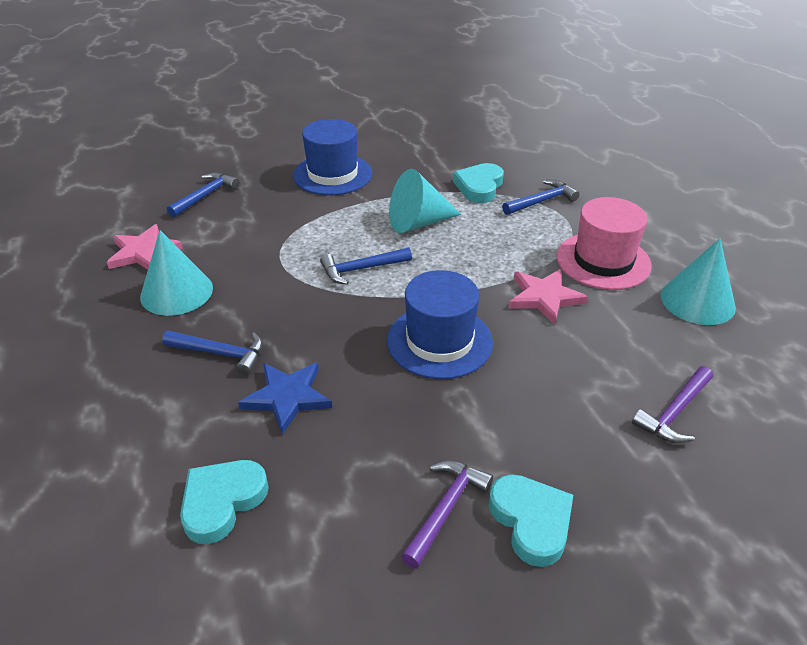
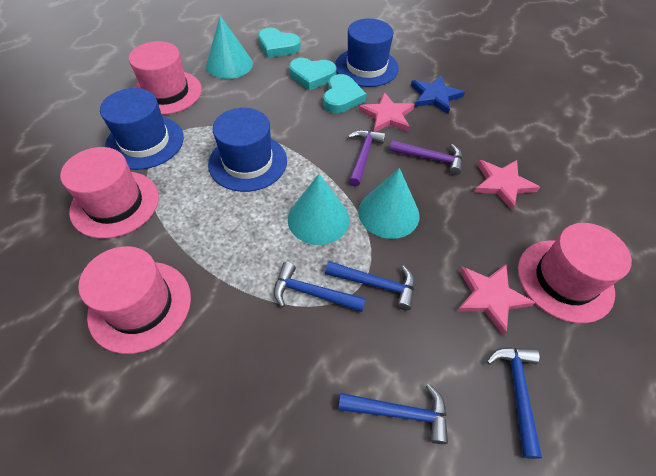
blue hat: [293,119,372,195] [387,270,493,379] = 2 -> [100,88,184,170] [208,108,287,192] [335,19,399,87] = 3
pink hat: [557,197,652,290] = 1 -> [60,147,159,239] [78,246,191,354] [129,41,202,115] [518,223,632,323] = 4
pink star: [107,224,183,270] [509,269,588,325] = 2 -> [359,92,414,132] [457,264,536,336] [474,160,540,210] = 3

